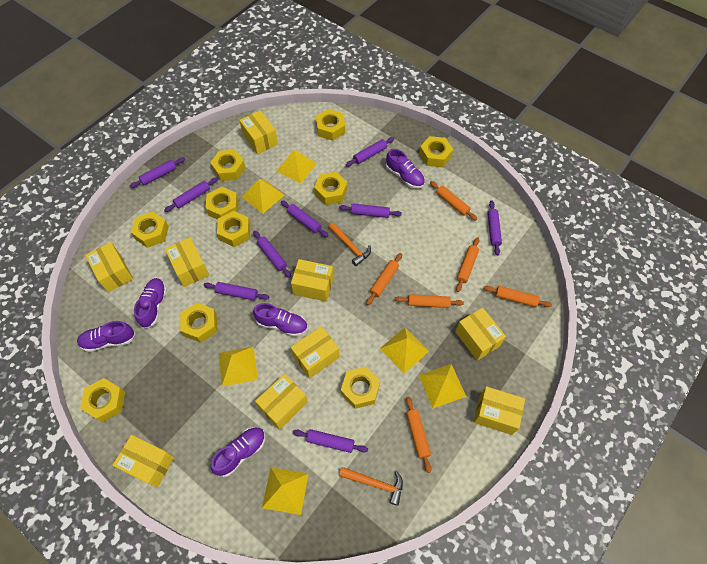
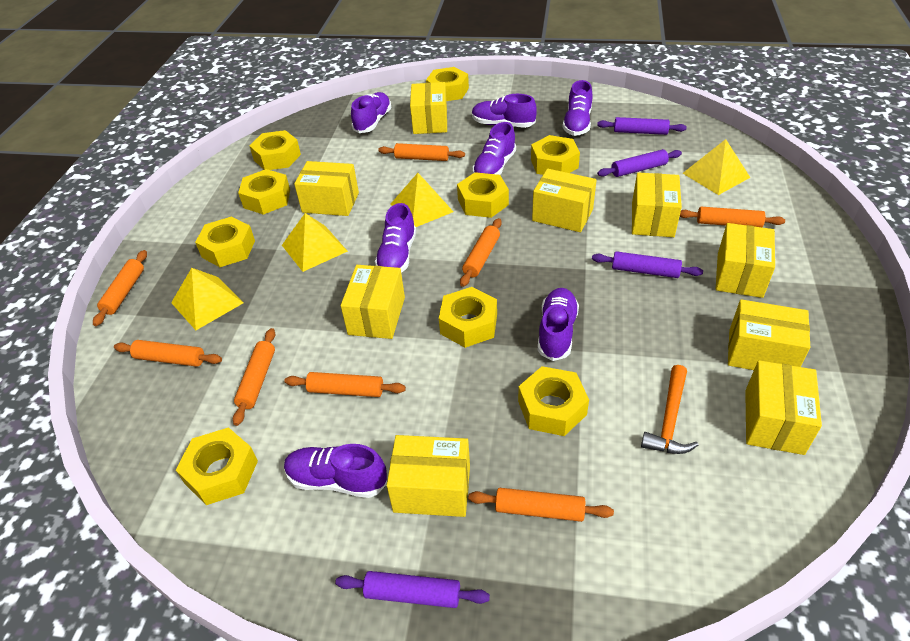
orange hammer: [329,222,371,266] [339,467,403,506] = 2 -> [641,365,699,454] = 1
orange rolling pin: [366,253,402,305] [395,294,464,308] [406,396,432,473] [430,181,477,221] [456,237,479,292] [483,286,552,307] = 6 -> [93,250,147,326] [114,340,222,367] [233,328,275,426] [285,372,406,397] [378,143,465,161] [460,218,502,287] [468,488,614,522] [680,207,785,227] = 8
purple rolling pin: [130,157,185,188] [164,177,218,212] [204,282,269,301] [253,231,291,278] [281,200,328,237] [293,429,368,453] [339,204,402,218] [346,137,394,167] [487,200,502,256] = 9 -> [335,571,490,608] [592,251,703,278] [597,117,687,135] [597,149,682,177] = 4
purple shoe: [77,321,135,352] [134,278,167,329] [211,427,266,477] [253,303,308,336] [386,149,425,188] = 5 -> [284,444,387,498] [351,92,391,133] [375,203,416,273] [472,94,537,128] [473,122,516,175] [538,288,579,361] [562,80,593,136] = 7
yellow nut: [80,378,125,422] [131,211,169,248] [180,303,217,343] [205,187,239,220] [210,150,246,181] [217,211,250,247] [314,172,348,205] [316,109,345,141] [341,367,380,409] [419,136,453,167] = 10 -> [176,427,258,505] [195,217,255,267] [238,169,290,215] [250,130,301,170] [426,67,469,101] [439,287,497,348] [457,172,509,218] [518,366,589,436] [531,135,580,175] = 9
yellow pyramid: [219,346,258,386] [242,179,284,214] [262,467,309,515] [277,150,317,184] [380,327,429,374] [419,364,466,408] = 6 -> [171,268,243,330] [282,213,348,272] [391,173,454,227] [682,139,751,195] = 4

